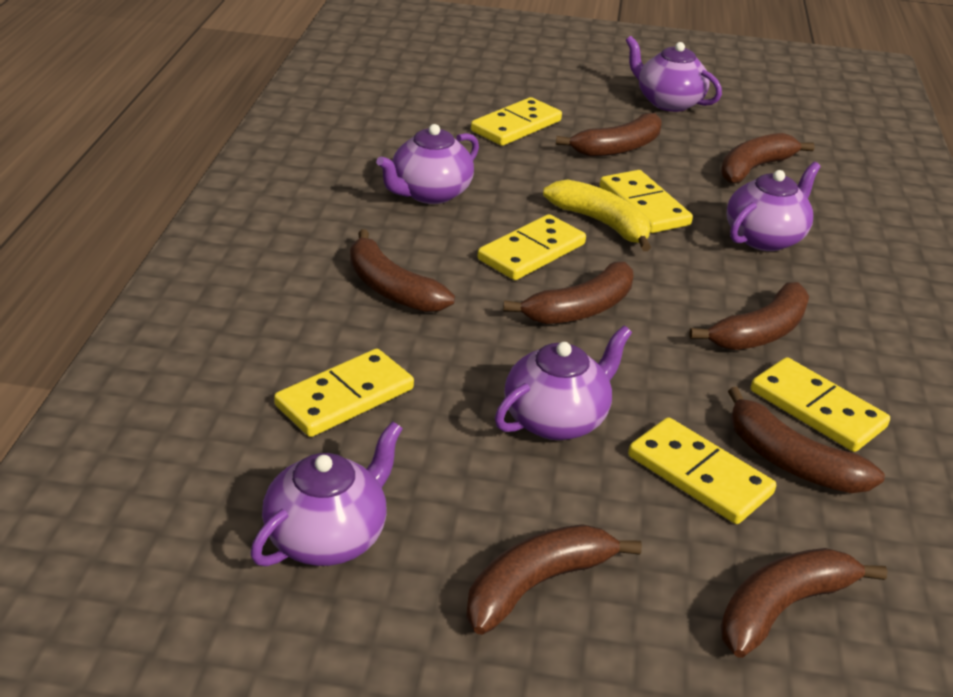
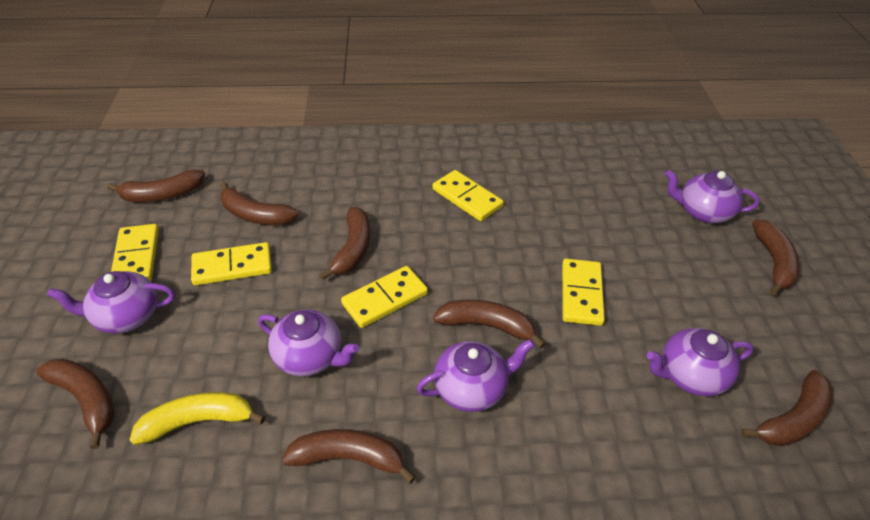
yellow domino: [274,349,414,437] [471,97,562,146] [478,214,586,280] [600,170,693,233] [628,417,776,524] [751,357,890,452] = 6 -> [111,224,159,281] [191,242,272,285] [341,266,428,328] [433,170,504,221] [562,259,605,326] = 5

